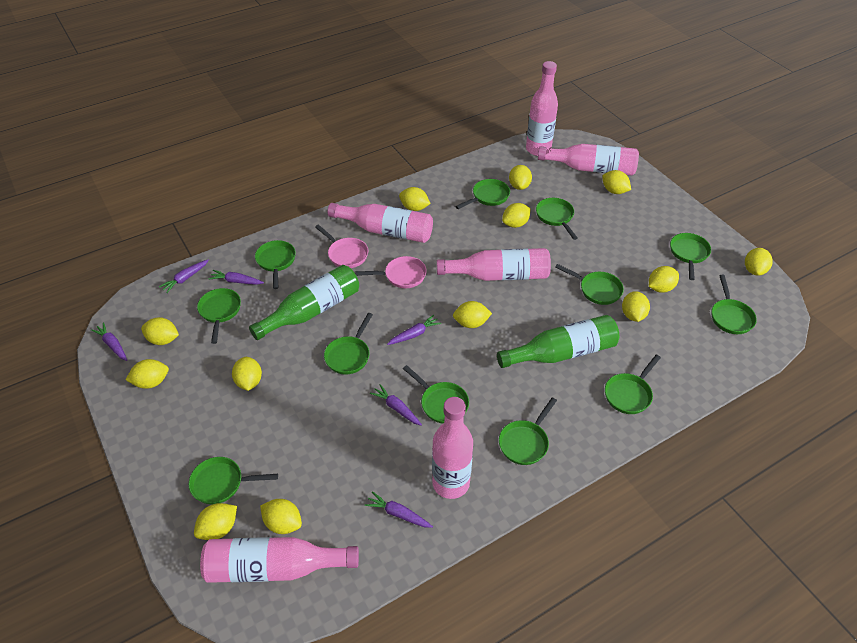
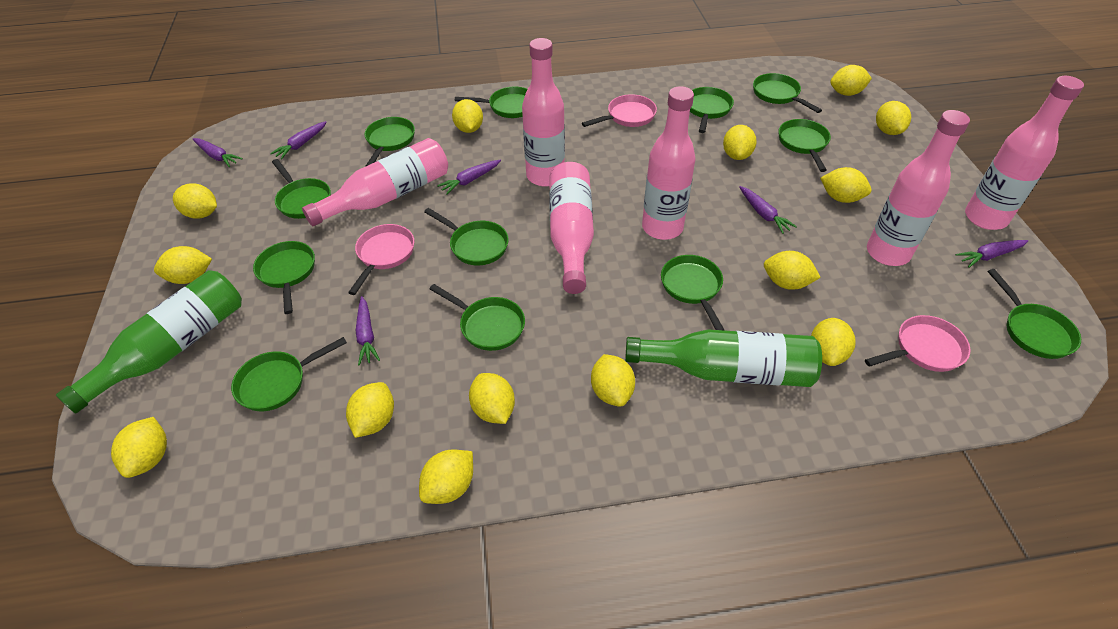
pink pan: [315,225,368,268] [355,256,427,288] = 2 -> [348,224,414,295] [582,94,657,127] [865,315,971,372] = 3
yellow lemon: [126,359,169,389] [141,317,179,345] [194,503,237,540] [232,357,262,391] [260,499,302,534] [399,187,431,211] [453,301,492,328] [502,203,531,228] [509,165,532,190] [602,170,631,194] [622,291,650,322] [649,266,679,293] [745,248,773,276] = 13 -> [111,417,167,478] [154,246,212,284] [173,183,217,218] [346,382,394,438] [419,449,473,504] [452,99,483,133] [469,373,515,424] [591,354,635,407] [723,125,757,160] [764,251,821,290] [811,318,856,366] [820,167,871,203] [830,65,872,96] [876,101,911,135] = 14

